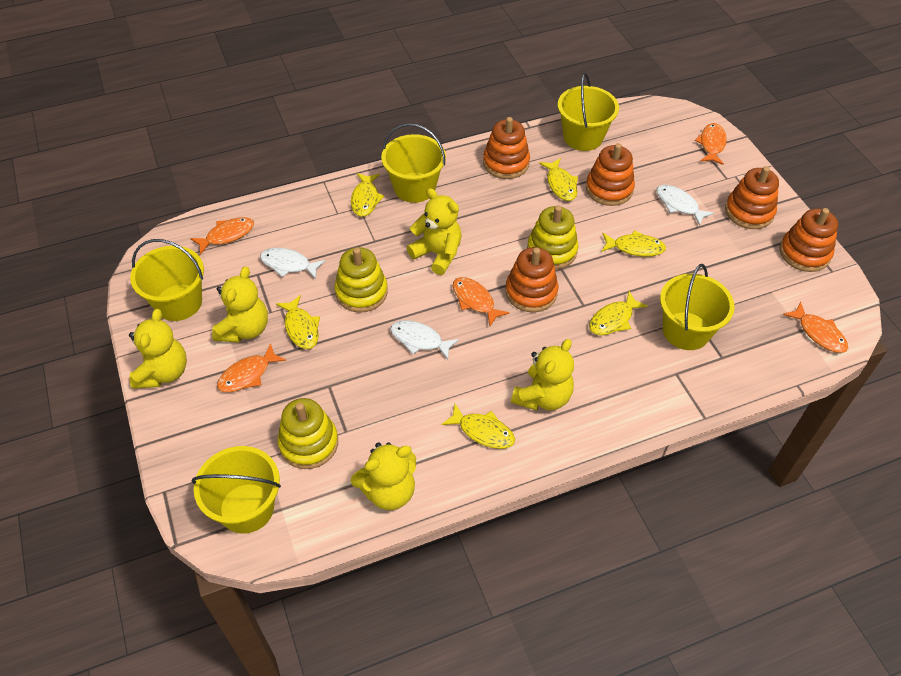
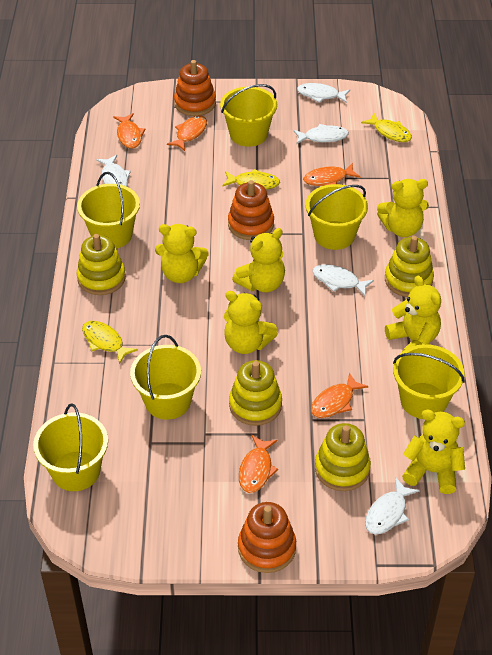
orange stacking toy: [483,117,530,179] [505,247,558,312] [586,143,635,206] [725,166,779,229] [780,208,838,272] = 5 -> [174,60,216,116] [228,180,274,240] [238,502,296,573] = 3
white fish: [260,248,325,279] [390,320,459,360] [656,185,714,226] = 3 -> [96,155,131,187] [293,124,349,144] [297,83,350,103] [312,264,374,296] [365,478,420,535] = 5
yellow bucket: [130,239,204,321] [191,446,281,534] [381,123,446,203] [558,73,619,151] [660,264,735,350] = 5 -> [33,403,108,491] [77,172,140,249] [130,335,201,420] [220,84,277,147] [306,184,368,250] [393,344,465,419] = 6
yellow fish: [276,295,320,349] [351,173,384,217] [441,404,515,449] [539,158,578,201] [589,291,648,335] [602,230,666,257] = 6 -> [82,321,138,364] [223,169,280,189] [361,113,412,142] = 3
yellow stacking toy: [278,398,338,469] [335,247,388,313] [527,205,578,269] = 3 -> [76,234,126,295] [229,360,282,426] [315,423,371,491] [385,236,434,297] = 4
yellow teddy bear: [129,309,187,389] [212,267,268,343] [351,442,416,510] [407,188,462,275] [511,339,574,411] = 5 -> [155,224,209,283] [224,291,278,354] [232,228,285,293] [377,179,429,237] [385,276,441,352] [402,410,465,494] = 6

